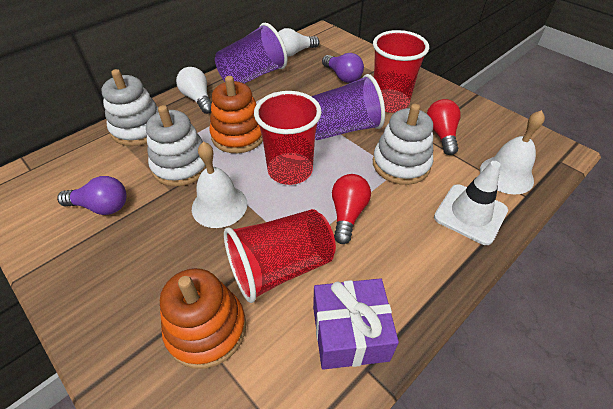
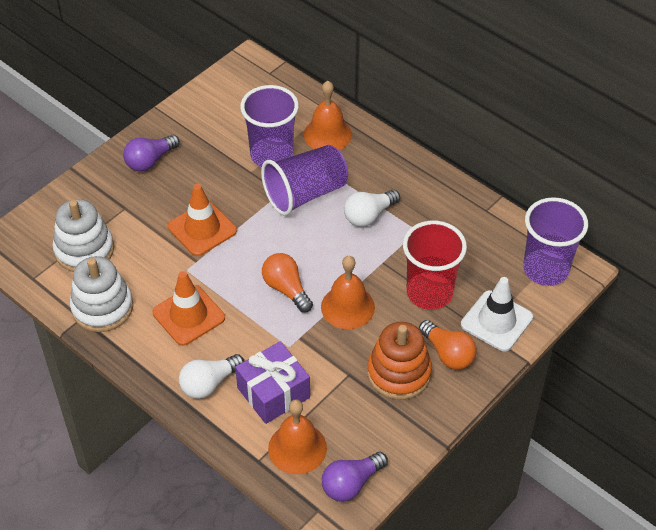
orange bell: none = 0 -> [268,399,327,474] [304,81,352,150] [321,256,375,329] = 3
orange light bulb: none = 0 -> [262,253,313,313] [419,320,477,370] = 2
orange stacking toy: [160,268,246,369] [209,76,263,153] = 2 -> [367,322,432,400] = 1
orange traffic cone: none = 0 -> [152,271,225,346] [168,184,237,256] = 2
purple cup: [215,23,287,83] [311,74,385,140] = 2 -> [240,85,299,167] [261,145,348,216] [523,197,588,286] = 3
red cup: [224,209,336,303] [254,91,322,185] [373,30,429,113] = 3 -> [403,221,467,310] = 1
red light bulb: [332,174,371,244] [427,99,461,155] = 2 -> none = 0
white bell: [192,142,247,228] [480,110,545,194] = 2 -> none = 0
white stacking toy: [101,69,158,146] [146,105,206,187] [373,104,433,185] = 3 -> [53,199,114,272] [70,256,133,332] = 2

